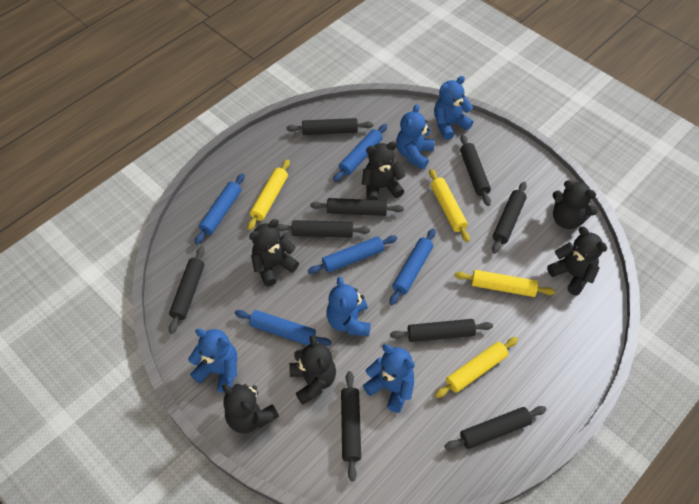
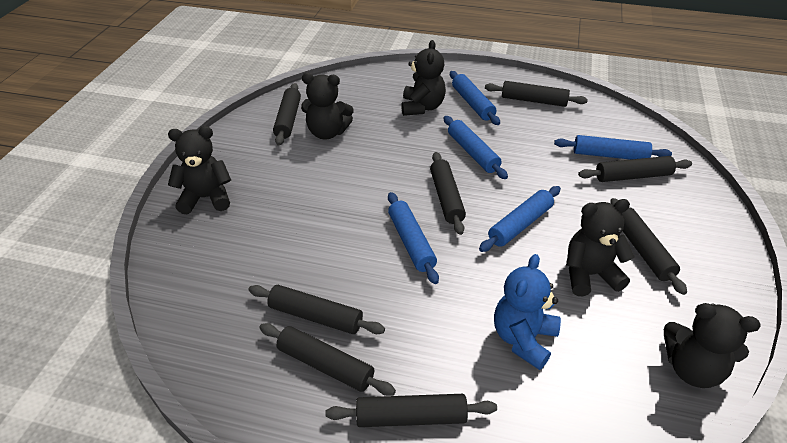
black rolling pin: [169,246,205,334] [276,220,370,238] [286,118,373,135] [310,198,404,216] [341,371,361,481] [390,319,493,342] [444,406,547,450] [460,135,491,206] [492,182,527,254] = 9 -> [248,285,385,334] [259,323,396,396] [273,83,301,146] [325,394,497,427] [430,152,466,235] [485,81,588,107] [578,156,692,182] [610,198,687,295] = 8
black teddy bear: [222,384,279,433] [249,219,299,286] [289,335,336,405] [362,141,406,200] [547,226,607,296] [553,180,598,229] = 6 -> [168,126,231,214] [301,73,354,139] [401,40,446,116] [566,199,635,296] [664,303,760,388] = 5
blue teddy bear: [188,329,237,393] [326,277,371,336] [363,344,415,413] [396,104,435,170] [434,76,473,140] = 5 -> [494,254,561,370] = 1
yellow rolling pin: [247,159,290,230] [429,169,470,242] [435,337,518,398] [455,270,555,297] = 4 -> none = 0

